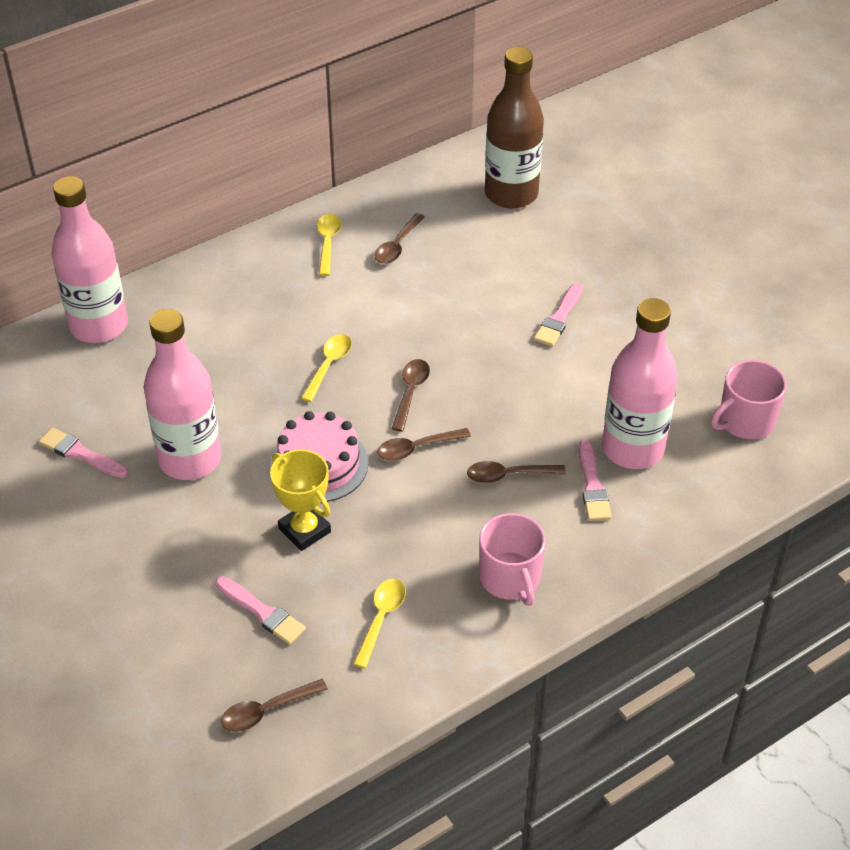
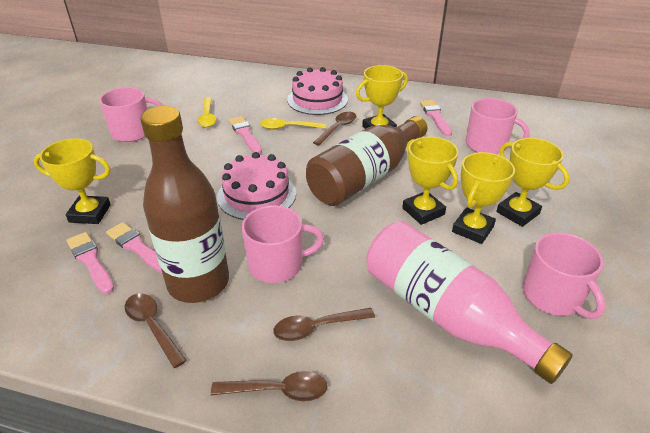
brown bottle: [485,47,544,209] = 1 -> [140,106,229,303] [306,116,428,206] = 2
brown spoon: [221,679,328,732] [374,213,425,264] [377,428,471,461] [392,359,430,432] [467,461,566,483] = 5 -> [125,293,187,368] [211,371,328,401] [273,308,375,341] [313,112,357,146] = 4
pink bottle: [51,176,128,343] [144,309,221,480] [602,298,678,469] = 3 -> [366,221,573,384] = 1
pink cake: [270,411,369,502] = 1 -> [217,152,296,220] [287,67,348,115] = 2
pink mug: [479,513,546,606] [711,360,787,439] = 2 -> [99,87,163,142] [241,205,324,283] [466,98,530,154] [522,232,606,319] = 4
yellow spoon: [301,334,352,402] [317,214,341,276] [353,579,405,668] = 3 -> [197,97,216,127] [260,118,326,130] = 2
yellow trophy: [270,449,331,551] = 1 -> [33,138,111,224] [356,65,408,129] [402,137,458,225] [452,152,515,244] [496,138,570,227] = 5

